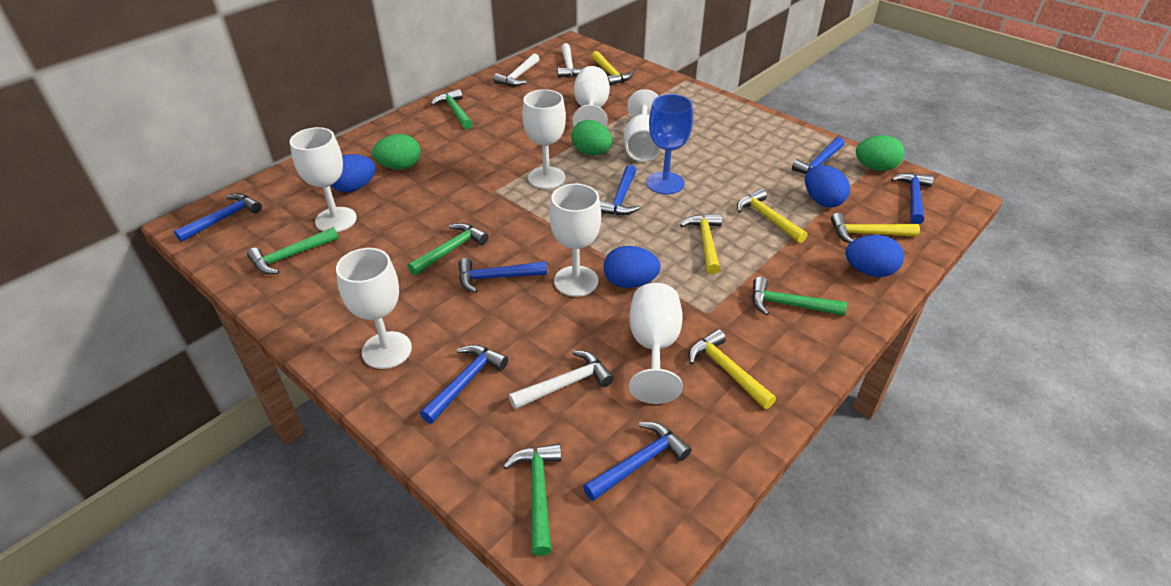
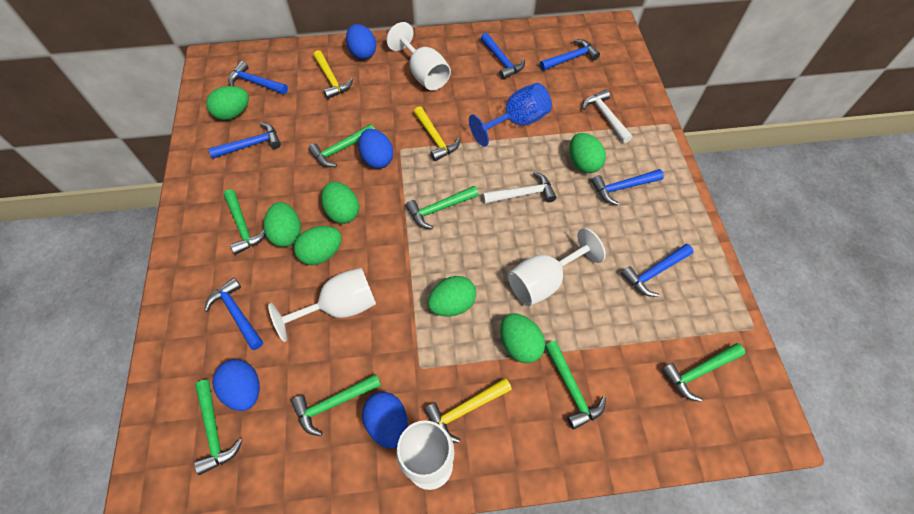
green egg: [372,134,420,170] [571,120,613,155] [856,135,904,171] = 3 -> [206,86,249,120] [264,202,301,247] [294,226,342,265] [321,182,359,224] [428,276,476,317] [500,313,545,363] [569,133,606,173] = 7
green hammer: [247,227,339,274] [408,223,488,276] [431,89,473,129] [503,444,562,556] [752,277,847,316] = 5 -> [194,380,243,475] [224,190,265,255] [291,374,381,436] [308,124,374,167] [406,186,478,229] [545,341,606,430] [661,343,745,402] = 7
white goblet: [290,127,357,232] [336,248,412,369] [522,89,566,189] [550,184,601,297] [573,66,610,127] [624,89,661,162] [629,283,683,404] = 7 -> [268,268,376,342] [386,22,451,91] [396,420,454,490] [508,228,606,306] = 4
white hammer: [493,54,539,86] [509,350,614,410] [557,43,585,78] = 3 -> [483,172,556,204] [583,90,632,143] = 2
yellow hammer: [591,51,634,86] [680,214,722,274] [688,329,776,409] [737,189,807,243] [831,213,920,243] = 5 -> [313,50,353,99] [414,106,460,161] [424,378,512,443] = 3

